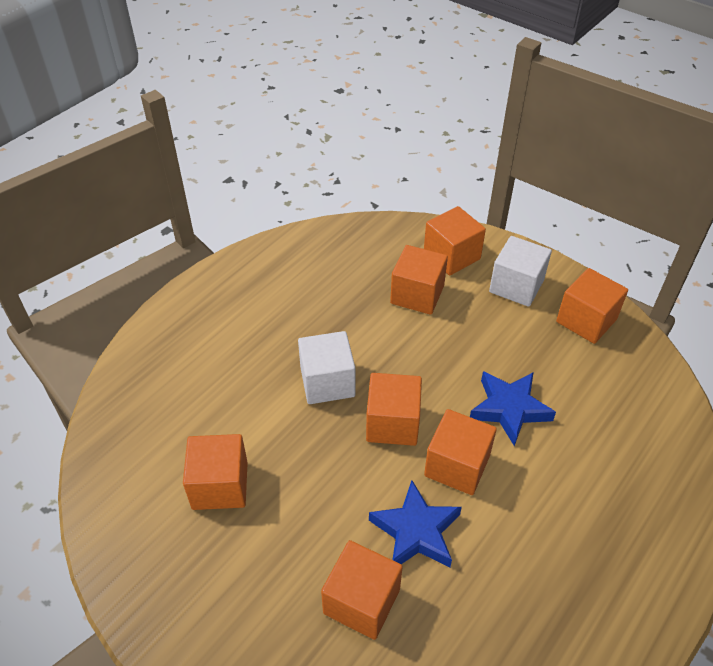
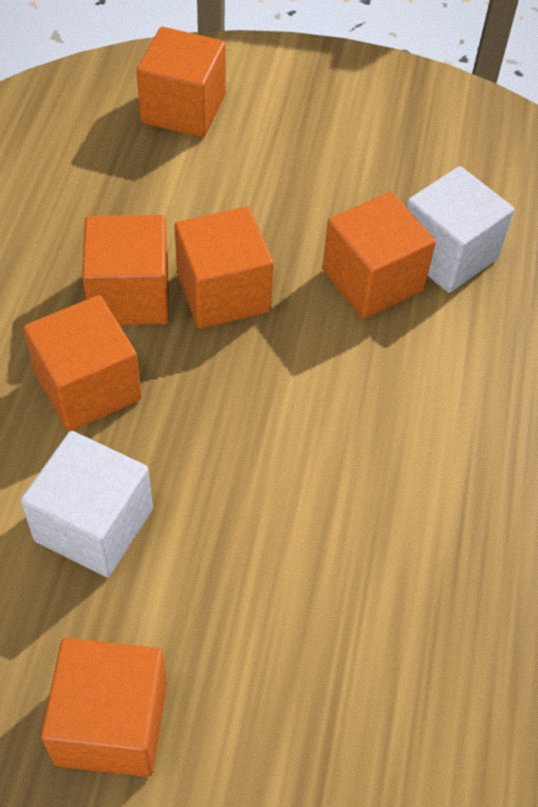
blue star: [369,480,462,567] [470,371,556,446] = 2 -> none = 0
orange cube: [183,434,248,510] [321,540,403,640] [366,373,422,446] [390,245,448,315] [424,206,486,276] [424,409,497,495] [556,268,628,344] = 7 -> [24,295,142,431] [41,638,167,777] [82,215,169,325] [136,27,226,137] [174,206,274,328] [322,192,436,318] = 6

